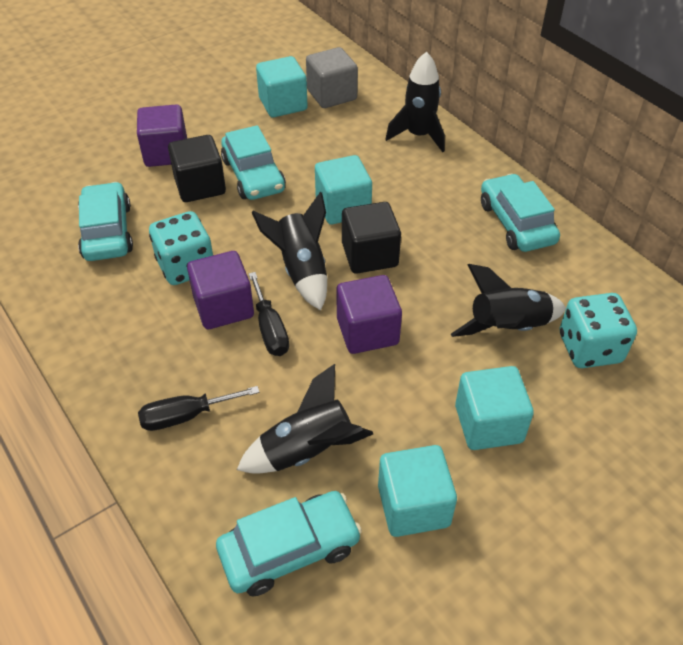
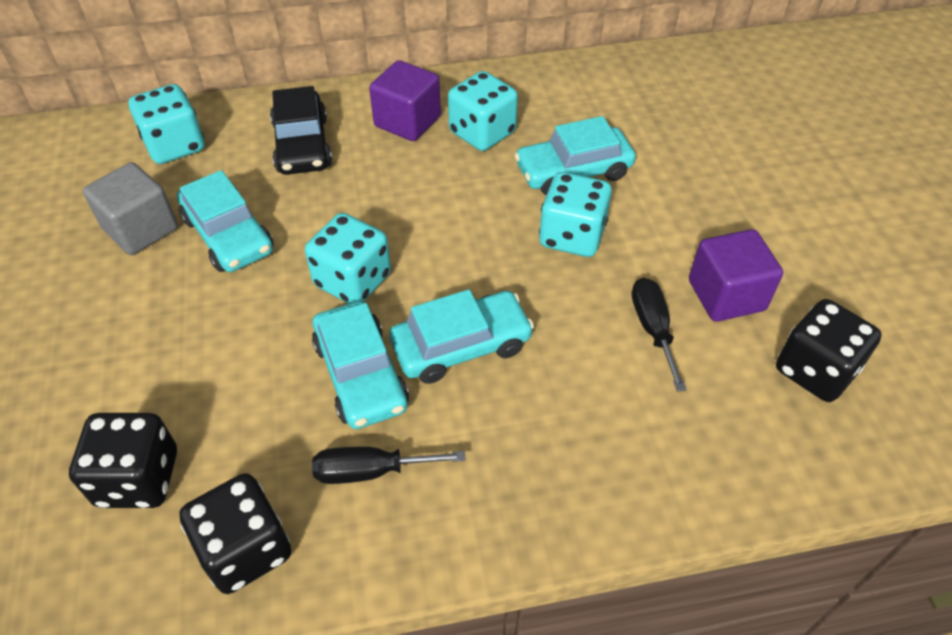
black car: none = 0 -> [270,86,332,175] = 1
black cube: [168,135,226,202] [342,202,401,274] = 2 -> none = 0
black dice: none = 0 -> [69,413,177,508] [179,473,291,594] [776,299,882,402] = 3
black rocket: [237,364,373,474] [252,192,327,310] [385,52,445,152] [451,264,566,337] = 4 -> none = 0
purple cube: [137,104,187,167] [187,251,254,329] [337,275,402,354] = 3 -> [369,60,441,141] [689,229,783,322] = 2
turquoise cube: [256,56,308,117] [315,155,372,225] [378,445,457,537] [455,366,534,450] = 4 -> none = 0
turquoise dice: [149,211,213,285] [560,293,637,368] = 2 -> [128,84,205,164] [305,213,391,304] [448,71,518,151] [539,172,612,257] = 4

